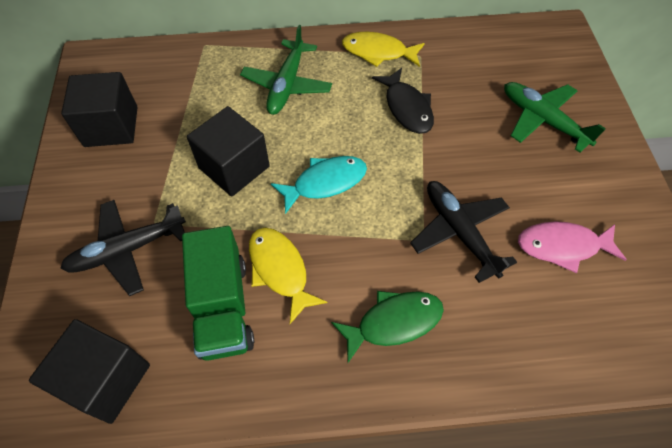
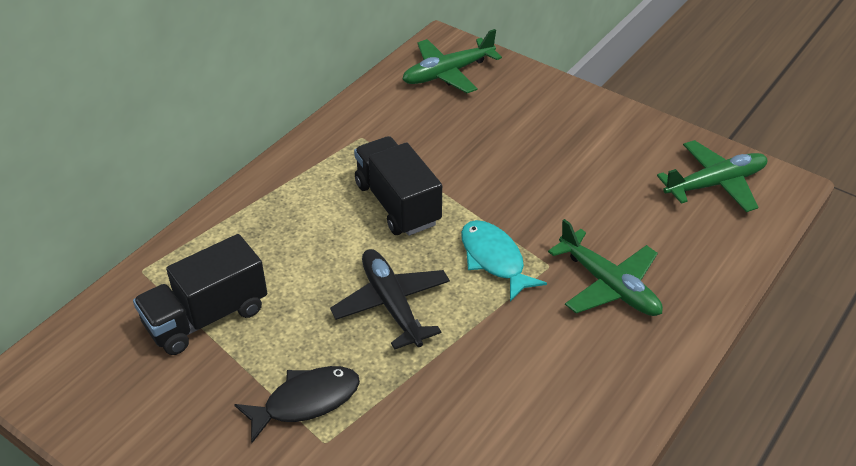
black cube: [29,319,150,424] [61,72,138,147] [187,106,270,196] = 3 -> none = 0
black plane: [60,200,186,296] [410,181,517,283] = 2 -> [330,249,450,350] = 1
black truck: none = 0 -> [133,234,267,355] [354,136,442,236] = 2
green fish: [331,291,444,363] = 1 -> none = 0
green plane: [240,25,332,115] [504,82,606,153] = 2 -> [402,29,502,93] [548,219,663,316] [657,140,767,212] = 3
green truck: [182,226,254,361] = 1 -> none = 0
pink fish: [518,221,627,273] = 1 -> none = 0
yellow fish: [249,228,328,324] [342,32,425,67] = 2 -> none = 0

